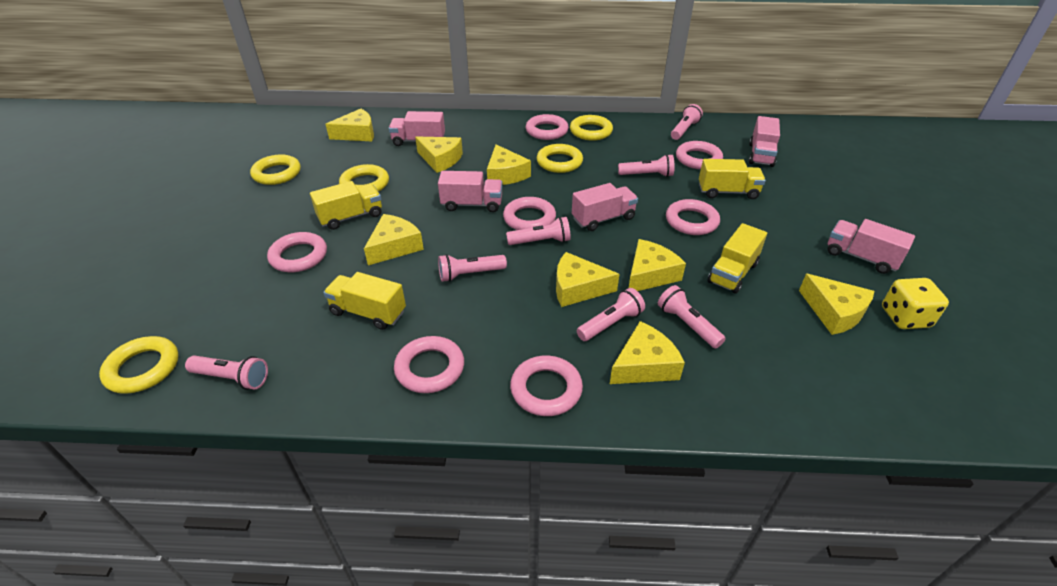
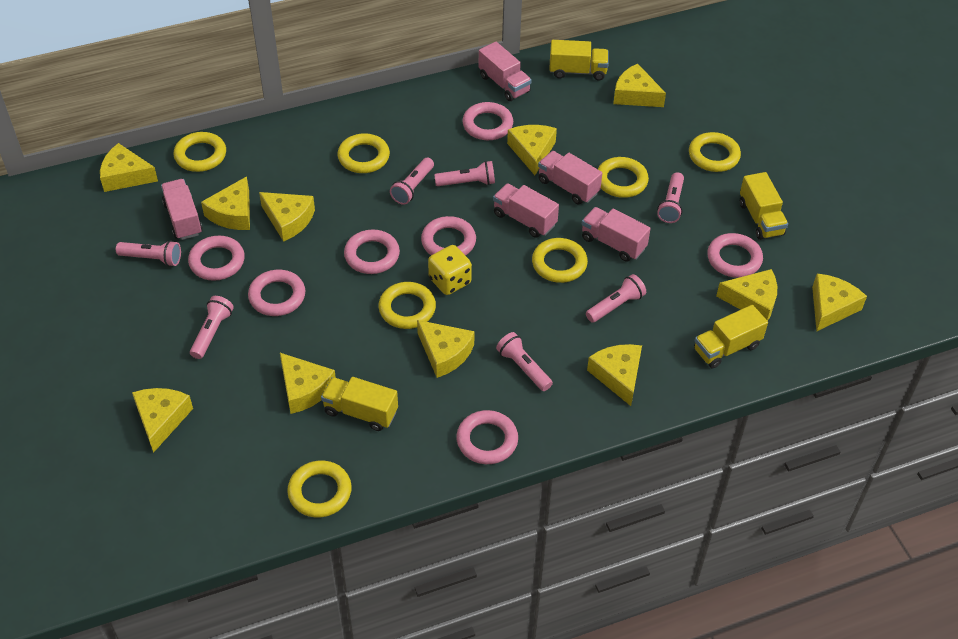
yellow cheese: [325,109,374,141] [364,214,424,265] [415,136,463,173] [487,144,531,185] [556,252,619,307] [610,321,685,384] [629,239,686,291] [799,274,874,335] = 8 -> [100,143,158,192] [132,388,193,453] [201,176,250,230] [259,192,315,242] [280,353,336,414] [417,320,475,378] [507,125,557,175] [587,344,642,406] [613,64,666,107] [716,269,777,321] [812,274,867,331] = 11
yellow ring: [99,336,179,394] [250,154,301,185] [339,164,389,192] [537,144,583,173] [570,115,613,141] = 5 -> [174,132,226,172] [287,460,352,518] [337,133,390,173] [378,282,436,329] [532,238,588,283] [598,157,649,198] [689,132,741,172] = 7

